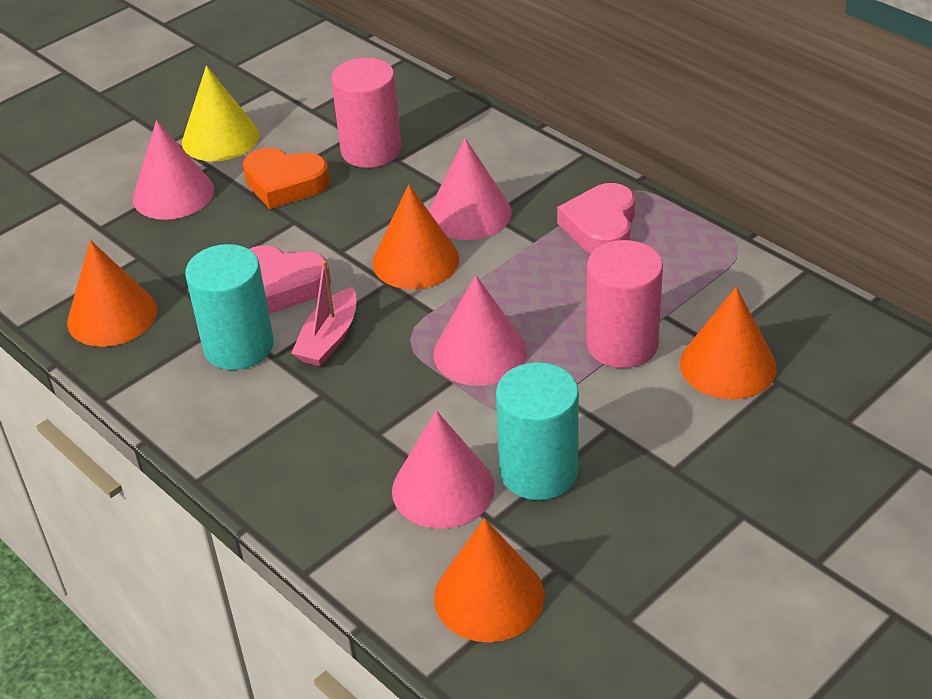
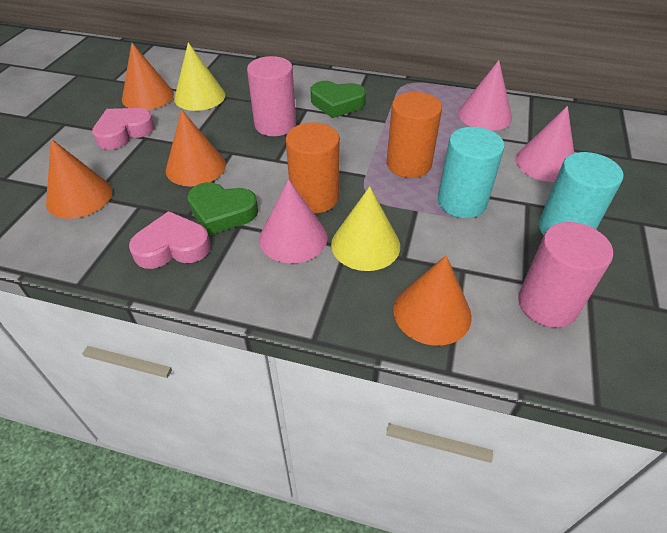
green heart: none = 0 -> [187,182,258,236] [311,81,366,118] = 2
orange cylinder: none = 0 -> [286,122,340,213] [386,92,442,178] = 2
orange heart: [243,148,330,209] = 1 -> none = 0
pink boat: [291,261,357,367] = 1 -> none = 0
pink cone: [133,120,214,220] [392,410,495,529] [429,138,512,240] [433,275,527,386] = 4 -> [259,179,328,263] [458,60,512,131] [515,106,574,182] = 3
yellow cone: [182,66,260,162] = 1 -> [174,42,225,111] [331,186,400,271] = 2

